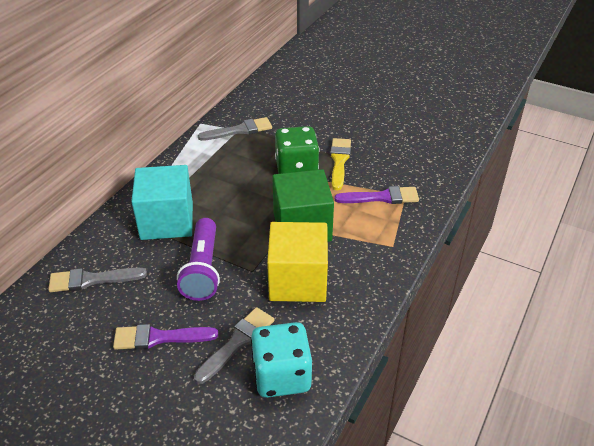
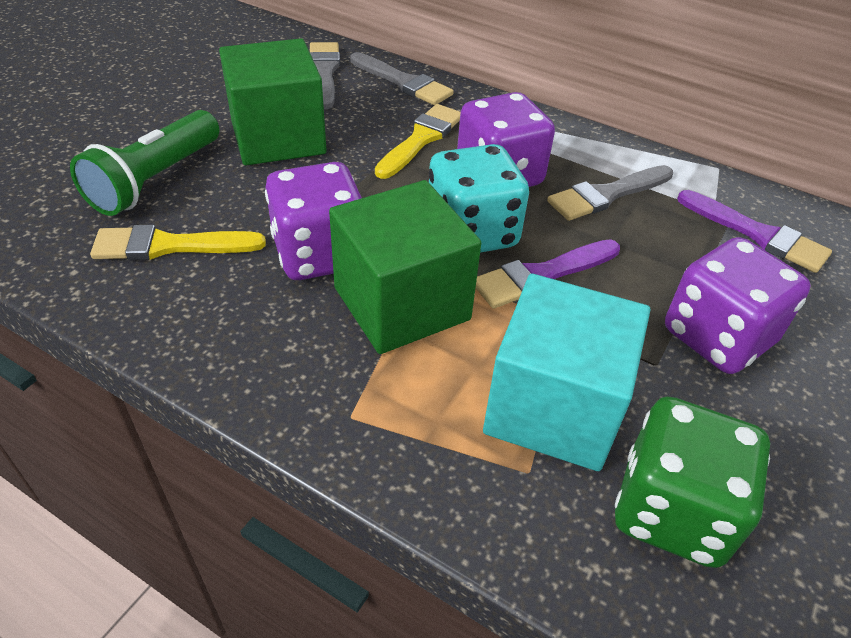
green cube: [272,169,334,242] = 1 -> [219,38,327,165] [329,180,481,354] = 2
green flashlight: none = 0 -> [70,110,219,216] = 1
purple dice: none = 0 -> [265,162,362,280] [457,92,555,187] [665,237,811,374] = 3
purple flashlight: [177,218,220,301] = 1 -> none = 0
yellow brush: [330,138,351,190] = 1 -> [90,225,266,260] [375,104,460,179] = 2
yellow cube: [267,222,328,302] = 1 -> none = 0

